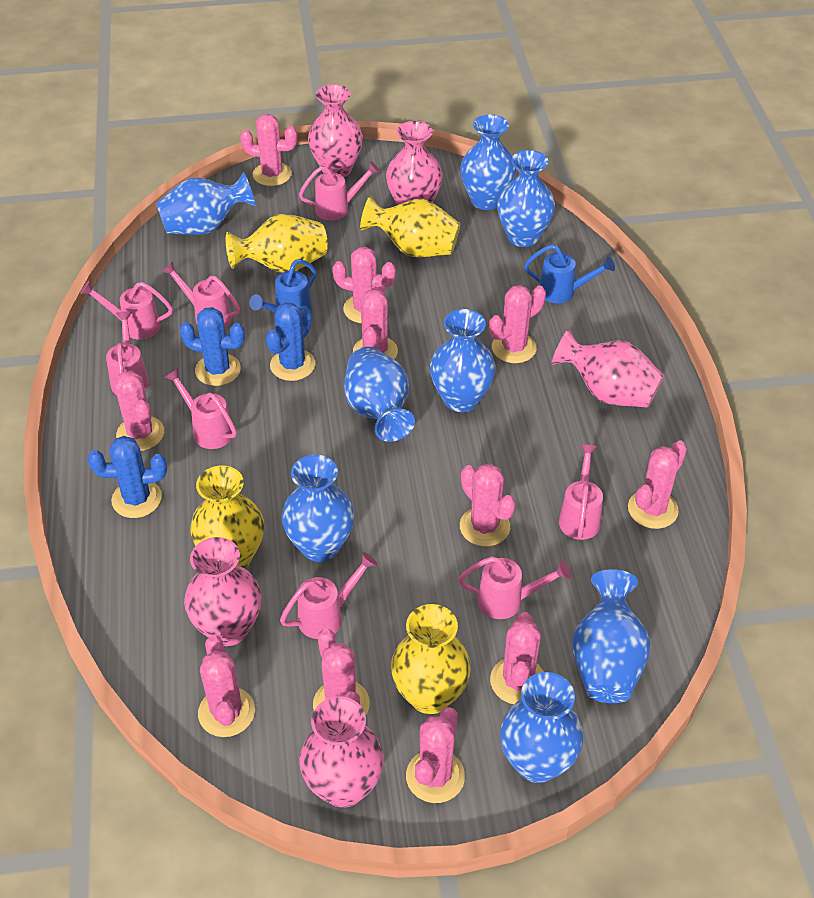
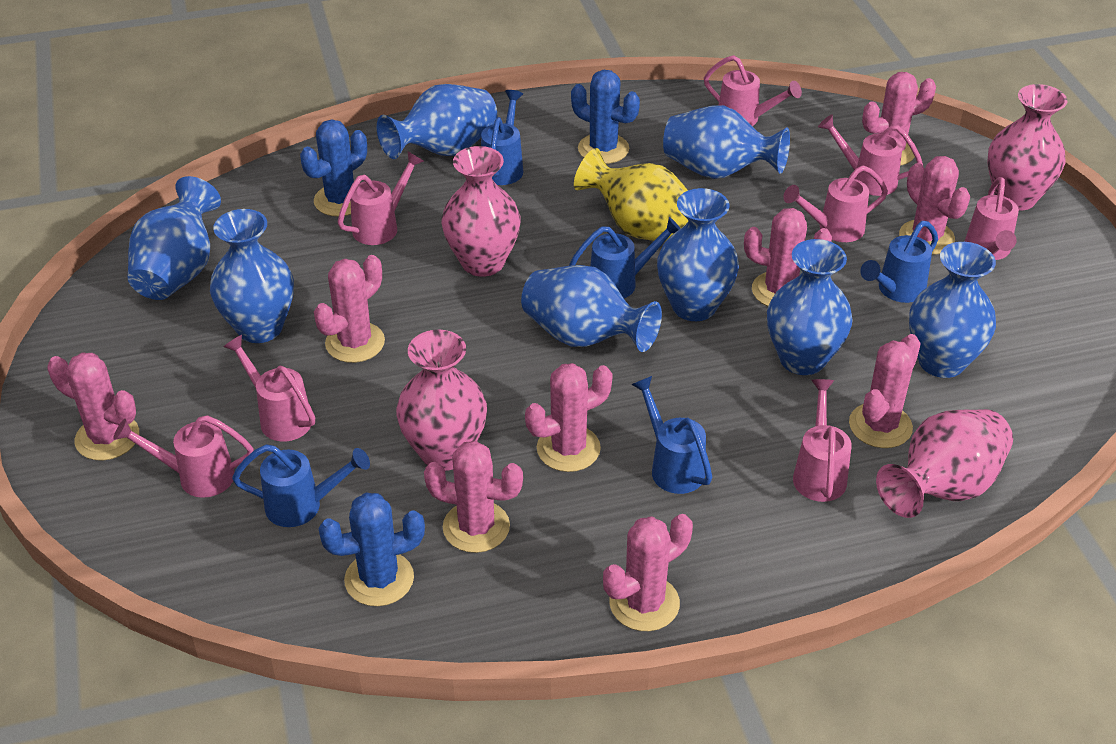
blue watering can: [249,259,316,313] [524,244,615,303] = 2 -> [232,444,370,527] [481,90,523,185] [569,217,681,298] [631,376,712,494] [860,221,938,303] = 5
pink cactus: [113,371,164,451] [198,635,255,737] [240,114,297,186] [313,629,370,716] [332,247,396,323] [353,282,398,359] [406,707,465,803] [460,464,516,546] [489,285,546,363] [490,612,544,704] [628,440,687,529] = 11 -> [47,353,139,461] [314,255,385,363] [424,441,523,553] [525,363,613,472] [603,514,693,631] [744,208,832,306] [849,334,921,448] [862,72,936,166] [899,156,971,255] = 9
pink vase: [184,537,261,646] [299,696,384,808] [308,84,363,177] [386,121,443,205] [552,329,664,408] = 5 -> [396,330,487,471] [441,146,521,277] [876,409,1013,518] [988,84,1067,211] = 4
yellow vase: [190,465,264,569] [226,214,328,273] [360,196,460,257] [391,604,471,714] = 4 -> [574,148,688,242] = 1

